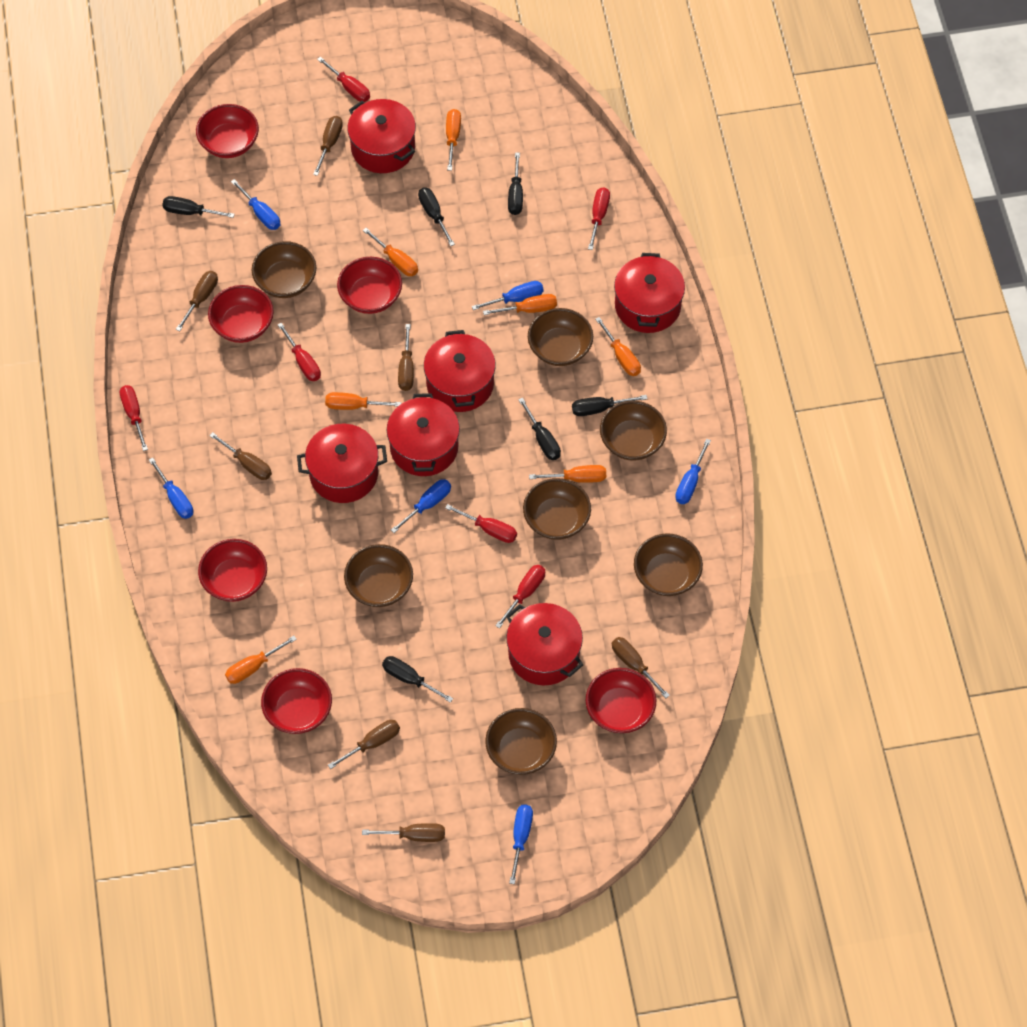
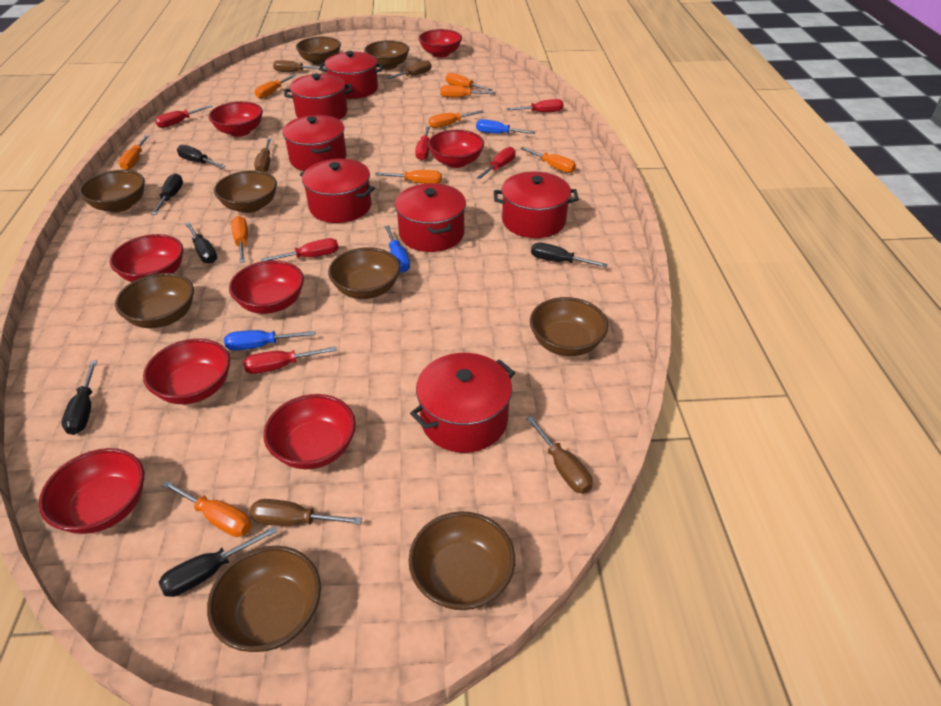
blue screwdriver: [149,457,193,519] [231,179,280,230] [391,479,451,533] [472,281,544,310] [509,804,533,884] [675,439,711,504] = 6 -> [224,330,315,351] [384,225,410,273] [476,119,536,134] = 3
brown bowl: [252,241,316,298] [344,544,413,607] [485,708,557,775] [523,478,591,540] [528,308,593,366] [600,401,667,461] [634,533,703,596] = 7 -> [79,170,145,212] [115,273,194,328] [207,546,321,652] [214,170,277,213] [296,37,341,66] [328,247,400,299] [364,40,409,70] [409,511,515,610] [530,297,608,356] = 9
brown screwdriver: [176,271,218,331] [209,432,272,480] [313,116,343,176] [328,720,400,769] [362,823,445,842] [398,324,414,391] [612,637,670,698] = 7 -> [250,499,362,526] [254,138,272,172] [273,60,325,72] [386,61,432,79] [526,416,592,494] = 5
orange screwdriver: [225,636,297,684] [325,392,402,410] [363,228,418,276] [446,109,461,171] [483,294,557,315] [529,465,606,483] [595,317,641,376] = 7 -> [118,135,149,170] [162,481,251,537] [231,216,248,263] [255,74,296,99] [375,170,442,184] [429,110,484,128] [440,85,496,98] [446,73,493,91] [520,147,576,173] = 9
red bowl: [196,104,259,158] [198,539,267,602] [208,285,274,343] [261,668,332,734] [337,257,402,314] [586,668,656,733] = 6 -> [39,448,144,534] [110,234,183,282] [143,339,230,404] [208,101,263,137] [229,260,304,314] [263,394,356,469] [419,29,462,58] [428,130,484,168] = 8
red pot: [297,424,387,503] [347,99,416,173] [387,393,460,476] [424,330,496,412] [506,603,583,686] [614,253,685,333] = 6 -> [282,115,346,171] [284,74,352,120] [300,159,375,223] [319,51,384,99] [395,183,466,252] [410,353,515,453] [494,172,579,238] = 7

